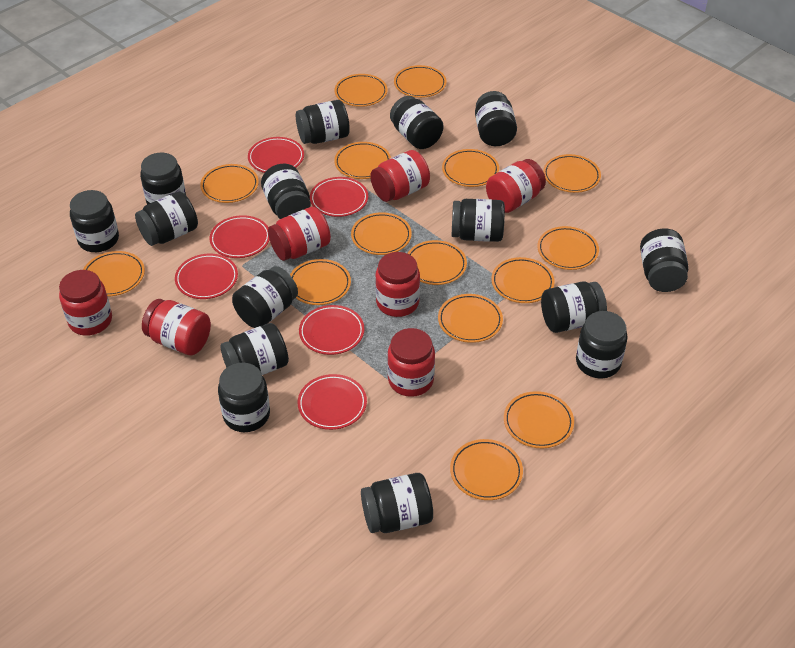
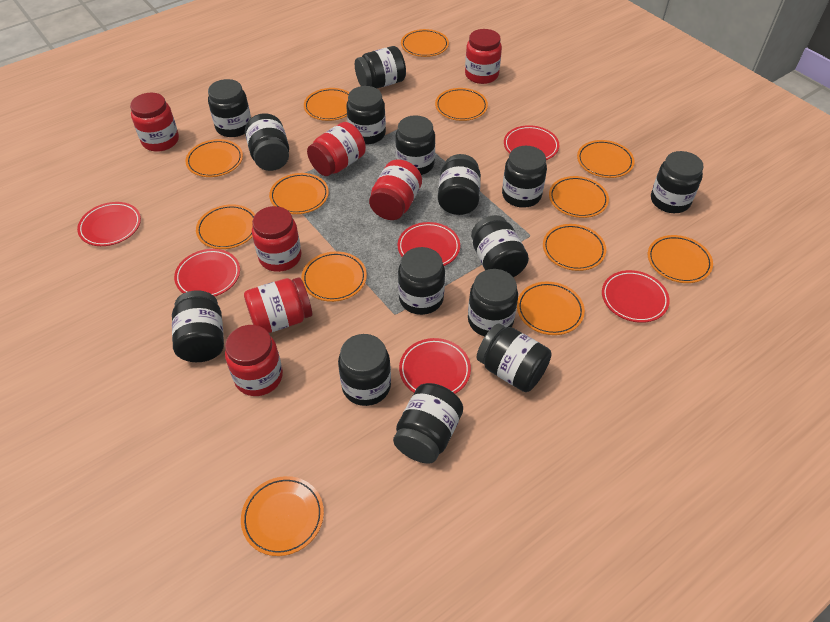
orange plate: [83,251,145,296] [200,164,259,203] [290,259,351,305] [334,74,388,107] [334,142,391,179] [351,212,412,255] [394,65,446,98] [407,240,467,285] [438,294,503,343] [442,149,499,187] [450,439,523,500] [491,257,555,303] [504,391,574,448] [537,226,599,270] [543,154,601,193] = 15 -> [185,139,243,177] [196,204,255,249] [241,476,324,556] [269,173,329,214] [301,251,367,302] [304,88,350,121] [401,29,449,57] [435,88,488,121] [517,282,585,335] [543,224,606,271] [549,176,609,218] [577,140,635,178] [648,235,713,283] = 13

